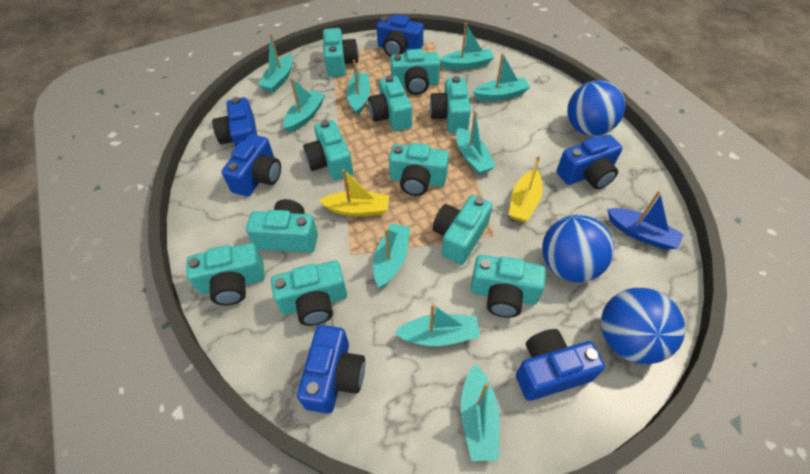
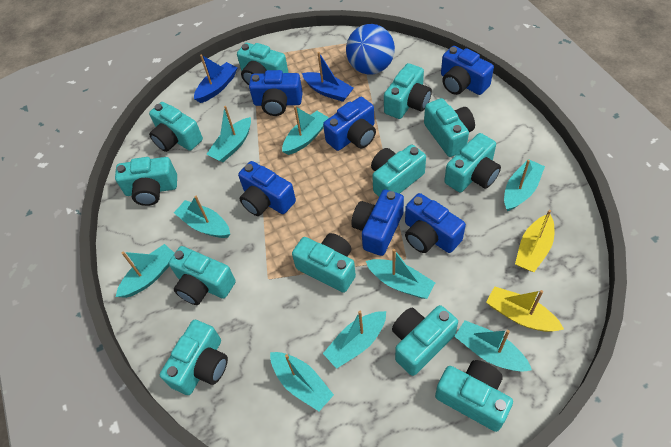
blue ball: [542,215,614,282] [567,80,625,136] [601,288,685,364] = 3 -> [346,24,395,75] = 1
blue boat: [607,191,684,250] = 1 -> [194,54,238,103] [302,52,354,102] = 2
turquoise camera: [186,243,265,305] [246,199,318,253] [271,261,347,326] [303,120,353,180] [323,28,359,77] [368,75,412,131] [389,143,449,196] [390,49,440,95] [430,76,471,133] [433,195,492,265] [471,255,546,318] = 11 -> [115,157,177,206] [149,102,203,152] [160,320,228,395] [169,246,235,305] [237,43,288,85] [292,233,356,293] [371,145,426,196] [384,63,432,119] [392,305,458,376] [424,98,475,157] [435,360,513,432] [444,133,501,193] = 12

